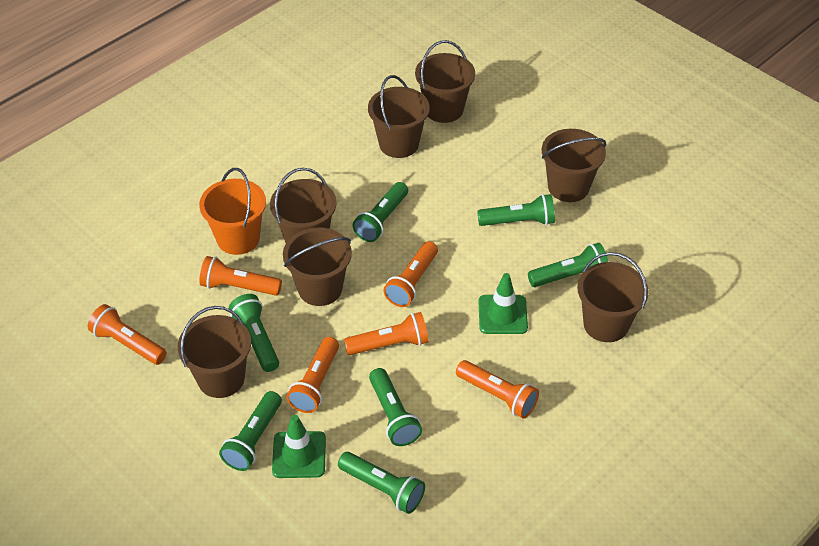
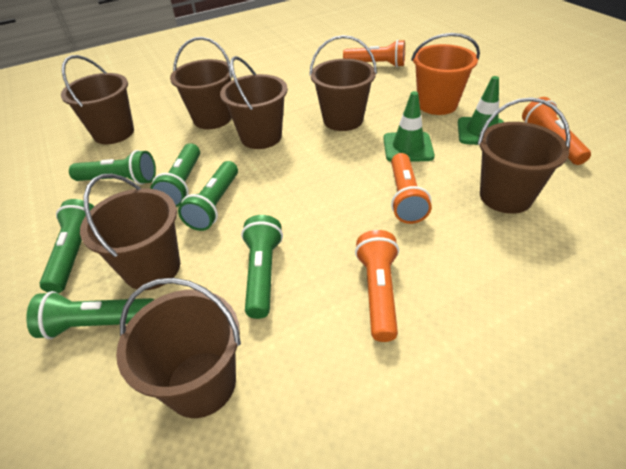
green flashlight: [219,391,282,471] [229,294,279,372] [338,452,425,514] [353,182,408,242] [369,368,422,446] [477,194,555,226] [528,243,608,287] = 7 -> [26,291,154,339] [39,199,94,293] [69,150,156,185] [150,143,200,207] [178,161,238,231] [241,215,283,319] = 6
orange flashlight: [88,304,167,365] [199,256,282,296] [287,337,339,413] [344,312,429,355] [383,241,438,307] [456,360,539,419] = 6 -> [343,40,405,67] [355,230,399,342] [391,153,432,224] [522,97,591,165] = 4

